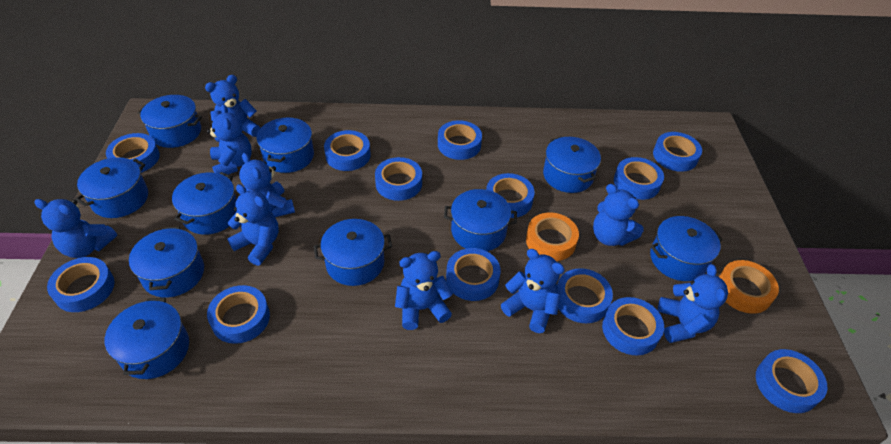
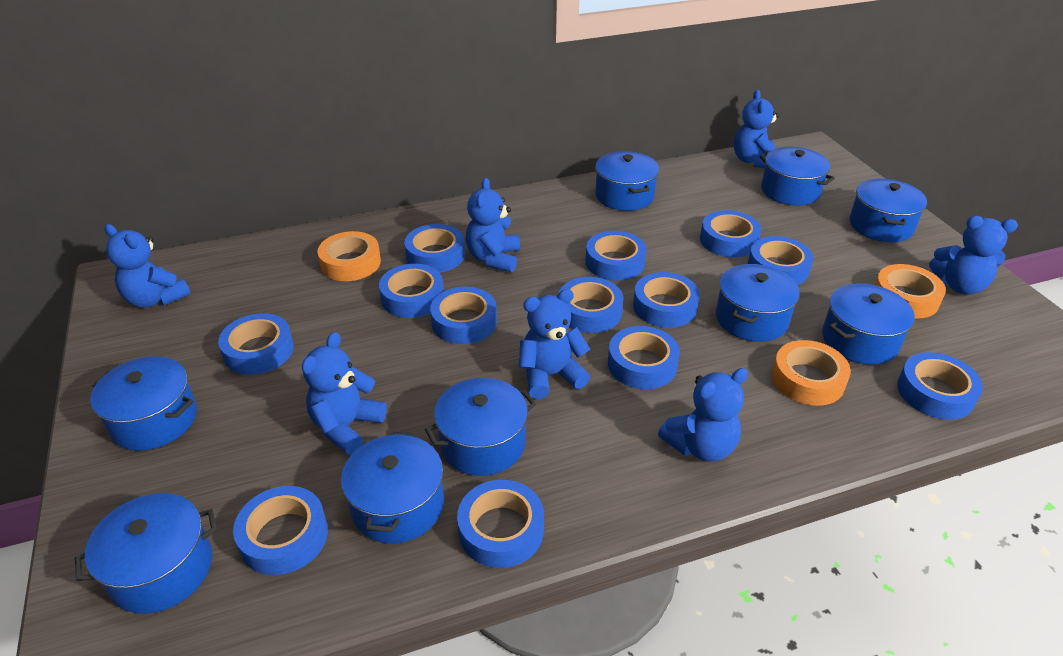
blue pot: [75,157,148,218] [105,298,189,379] [129,227,204,298] [138,95,202,148] [172,172,237,235] [256,117,314,173] [314,219,392,286] [444,189,517,251] [543,136,601,193] [650,216,723,281] = 10 -> [75,493,217,614] [90,356,197,451] [341,432,444,543] [425,378,536,476] [595,151,659,211] [716,264,800,342] [760,147,835,206] [822,283,915,365] [850,179,927,242] = 9
blue teddy bear: [34,199,117,258] [205,75,260,137] [207,104,252,175] [227,184,279,266] [239,153,295,217] [395,251,453,330] [501,249,565,333] [593,184,644,246] [658,264,728,343] = 9 -> [104,224,191,308] [302,332,387,455] [466,178,520,272] [519,289,590,399] [658,368,748,462] [734,90,779,168] [929,216,1018,295] = 7
orange tape: [526,212,579,261] [719,260,779,314] = 2 -> [317,231,381,281] [772,340,851,406] [875,264,946,318] = 3

